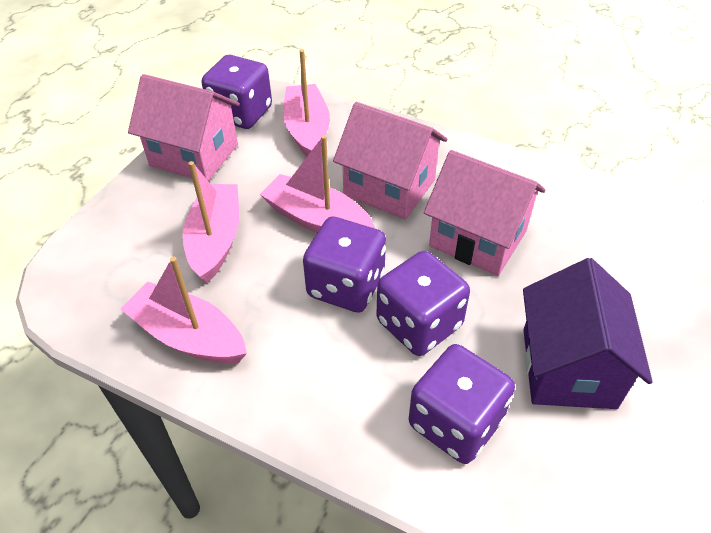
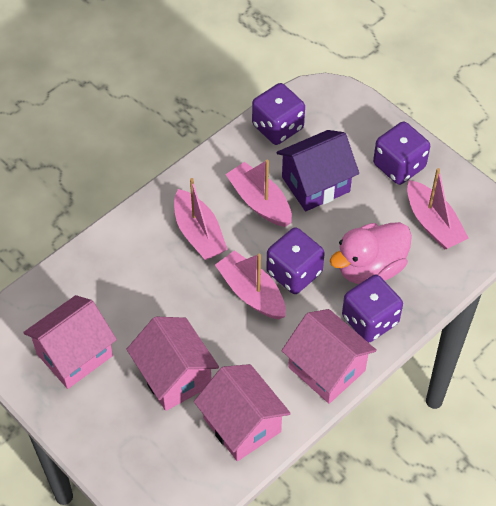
pink duck: none = 0 -> [330,222,412,284] = 1
pink house: [128,74,240,181] [333,102,447,219] [424,150,545,276] = 3 -> [23,295,117,389] [126,317,219,411] [194,364,291,461] [281,309,377,404] = 4

